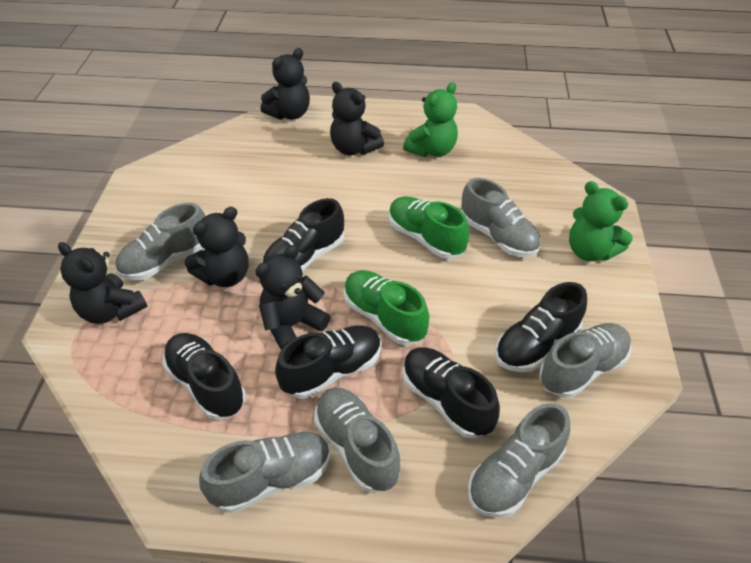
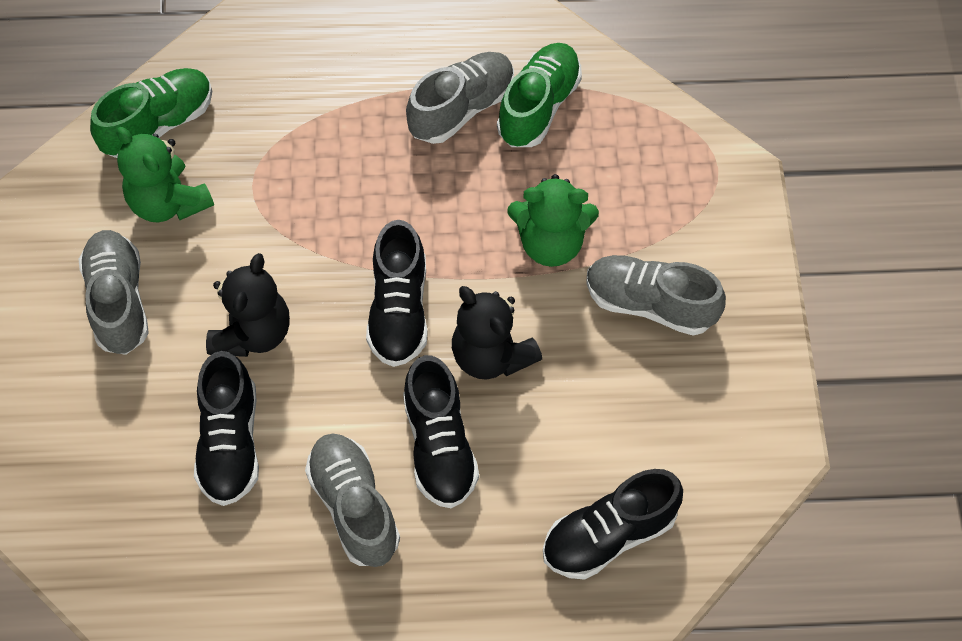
black shoe: [162,333,246,420] [262,198,344,272] [275,325,381,399] [403,347,500,438] [495,282,587,372] = 5 -> [194,351,259,506] [366,220,428,367] [403,355,479,508] [543,469,683,580] = 4
black teddy bear: [58,242,147,324] [185,207,249,287] [255,245,330,350] [260,48,310,120] [330,82,384,155] = 5 -> [206,253,290,357] [452,286,542,380] = 2
grey shoe: [115,203,206,280] [199,431,330,513] [314,388,401,493] [461,178,541,257] [468,403,570,518] [539,323,631,398] = 6 -> [79,230,149,355] [305,433,400,567] [406,52,514,144] [586,255,726,336] = 4

